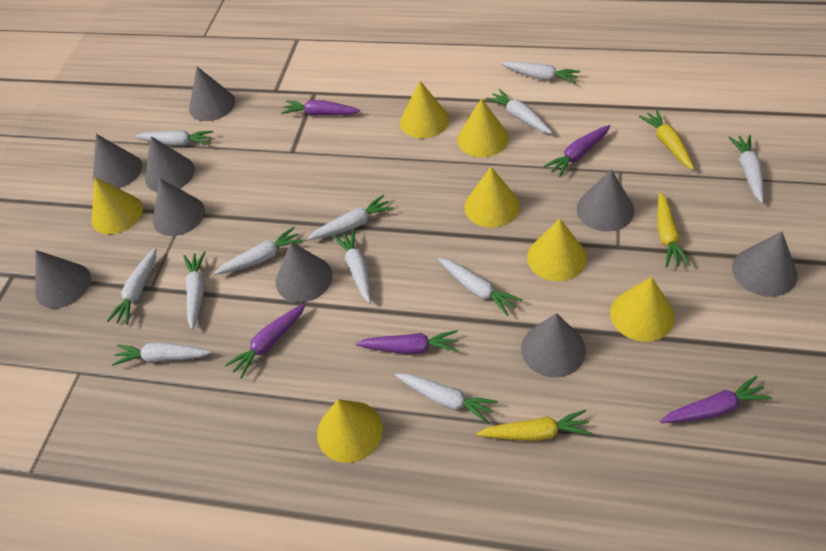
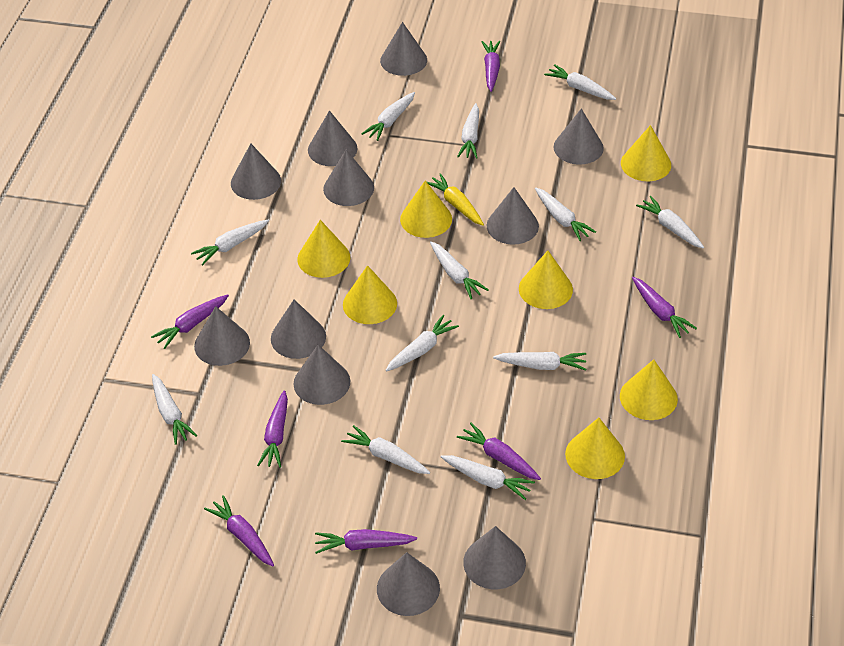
grey cone: [35,250,91,308] [93,134,142,188] [145,136,195,192] [153,178,205,236] [189,67,235,121] [276,242,332,302] [521,313,586,378] [577,169,634,232] [732,231,798,297] = 9 -> [194,306,250,366] [231,144,281,200] [271,300,326,359] [294,345,350,405] [308,110,357,166] [323,150,374,206] [377,552,440,616] [380,22,427,76] [463,526,526,589] [487,187,539,245] [554,109,604,165] = 11
purple carrot: [225,303,306,379] [281,100,360,116] [356,330,459,354] [544,125,610,177] [660,376,772,423] = 5 -> [151,294,229,349] [204,495,274,566] [257,390,288,468] [315,529,417,554] [457,423,541,480] [481,41,500,92] [632,277,697,338] = 7
yellow carrot: [476,409,592,441] [638,110,695,170] [657,192,690,267] = 3 -> [427,173,484,226] = 1

